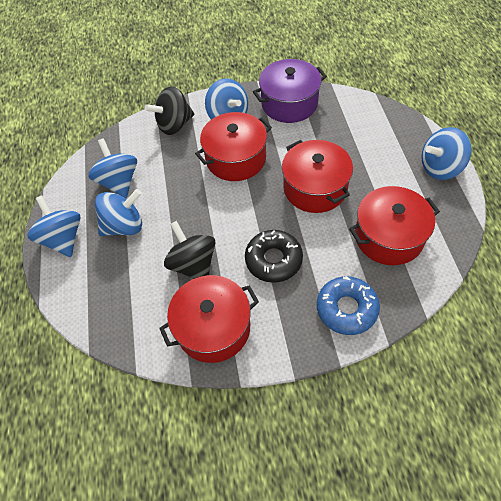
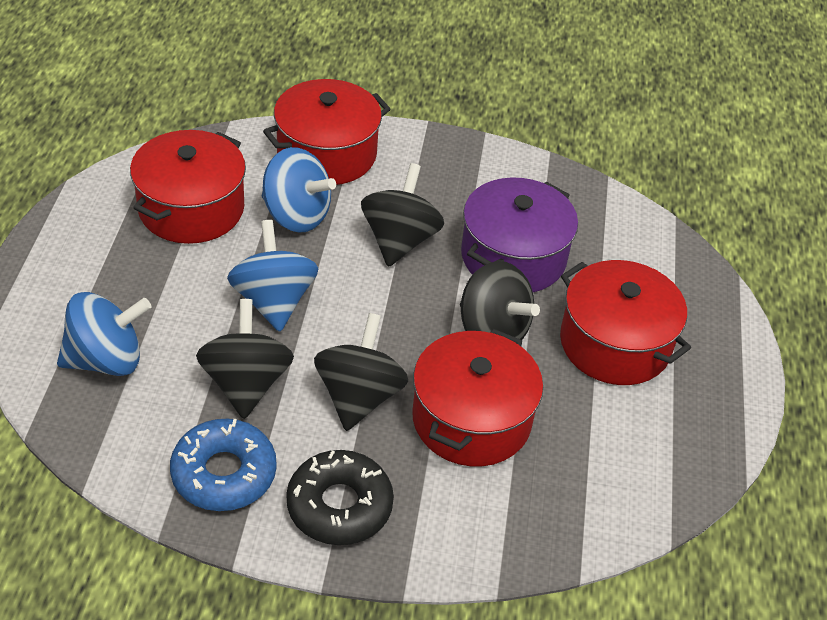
black spinning top: [144,86,194,135] [164,221,215,279] = 2 -> [196,299,294,419] [314,313,408,431] [361,163,444,267] [460,261,540,340] = 4
blue spinning top: [27,196,81,257] [88,138,137,198] [95,189,142,236] [205,78,248,119] [422,127,472,180] = 5 -> [57,292,151,376] [227,220,318,332] [262,147,336,233] = 3

